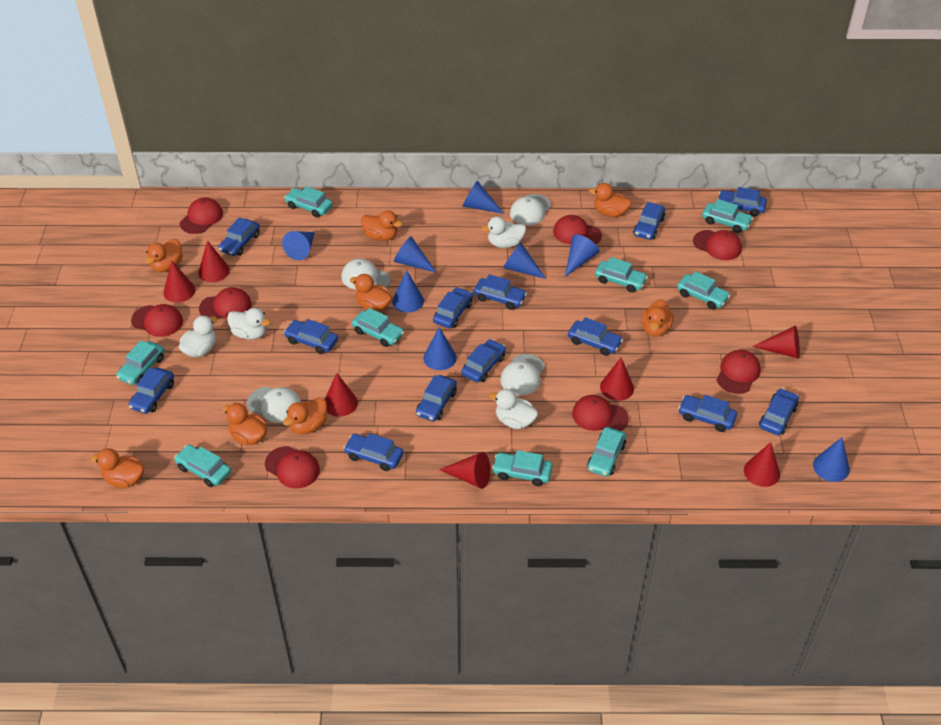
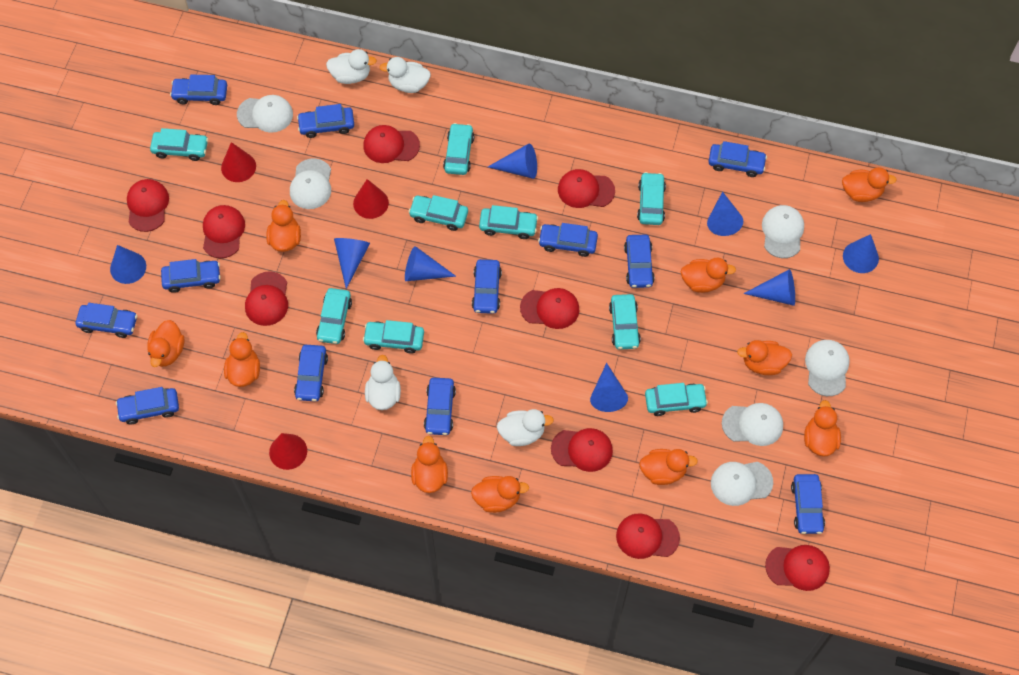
blue car: [128,368,174,414] [219,217,260,256] [284,319,338,354] [344,433,403,471] [416,375,457,422] [433,287,473,328] [461,339,506,383] [474,274,527,310] [568,317,623,356] [633,202,665,240] [678,395,737,432] [718,187,767,216] [759,388,799,435] = 13 -> [76,303,137,338] [116,387,179,424] [161,259,221,293] [170,75,227,105] [294,345,328,402] [297,104,354,138] [424,378,456,435] [472,259,502,314] [538,223,598,257] [624,235,655,288] [708,141,767,177] [791,474,825,534] = 12
orange duck: [90,448,144,488] [145,239,183,272] [222,403,267,445] [283,398,327,434] [350,274,392,312] [361,210,403,241] [589,183,632,217] [642,299,674,337] = 8 -> [147,320,184,367] [224,332,260,387] [266,200,301,252] [411,436,448,493] [471,476,529,513] [639,449,698,485] [681,258,736,293] [737,340,792,375] [804,400,841,457] [842,167,897,202] = 10
red cap: [131,304,183,337] [180,198,223,234] [199,287,252,319] [265,446,320,488] [553,215,602,244] [572,395,629,431] [693,230,742,260] [717,350,761,394] = 8 -> [127,179,169,232] [203,205,245,258] [245,271,288,326] [363,125,420,163] [520,288,579,329] [551,428,613,472] [558,169,615,208] [616,513,680,559] [765,545,830,591] = 9
red cone: [163,261,195,303] [198,240,230,282] [325,373,358,417] [439,452,490,489] [600,357,634,401] [744,442,780,487] [752,326,800,359] = 7 -> [221,142,256,182] [269,433,307,470] [353,179,389,219] = 3
white cap: [247,386,301,423] [341,259,391,289] [500,354,545,395] [510,194,551,225] = 4 -> [237,95,293,133] [290,158,331,209] [711,462,773,506] [722,403,783,446] [762,205,804,258] [805,340,850,396] = 6

